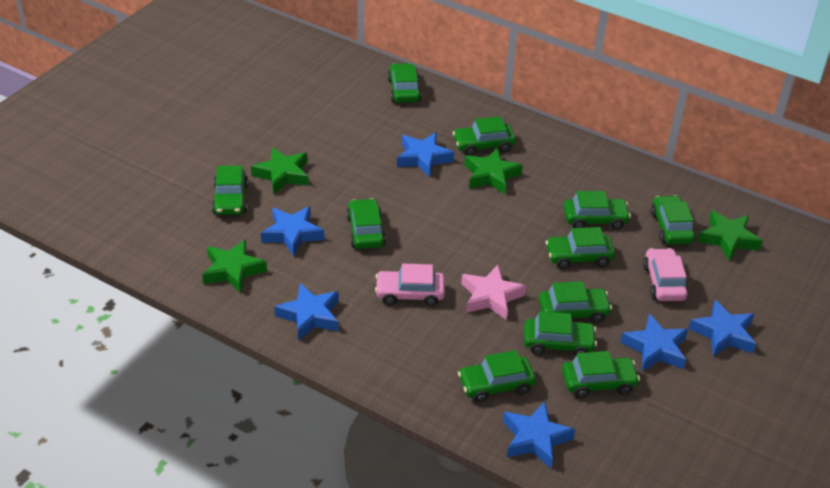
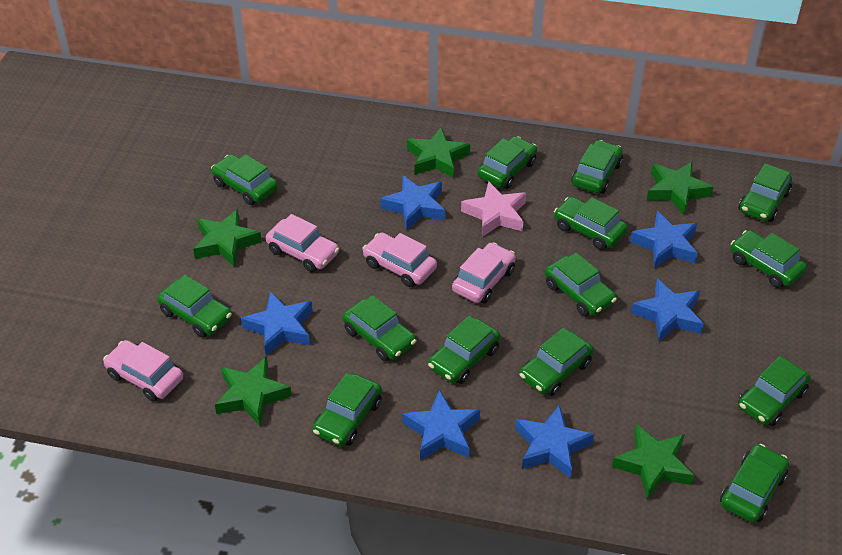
green car: [212,166,248,215] [346,198,386,249] [387,63,422,103] [453,116,516,156] [458,350,536,403] [524,311,597,357] [539,281,612,323] [546,227,615,269] [562,351,640,398] [563,191,631,230] [650,195,695,245] = 11 -> [157,275,232,337] [211,154,278,205] [312,373,382,446] [343,295,416,361] [428,316,500,384] [477,136,537,189] [519,328,594,396] [545,253,617,317] [554,197,628,250] [571,140,623,194] [720,444,789,523] [731,230,807,288] [738,356,811,426] [739,163,792,222] = 14
green star: [202,239,267,293] [251,147,309,194] [464,148,523,194] [697,210,762,260] = 4 -> [193,209,262,267] [215,357,292,426] [407,128,470,178] [612,424,695,500] [647,162,713,214] = 5
pink car: [375,264,445,306] [643,248,688,301] = 2 -> [103,340,183,401] [266,214,339,272] [362,232,437,287] [452,242,516,303] = 4

